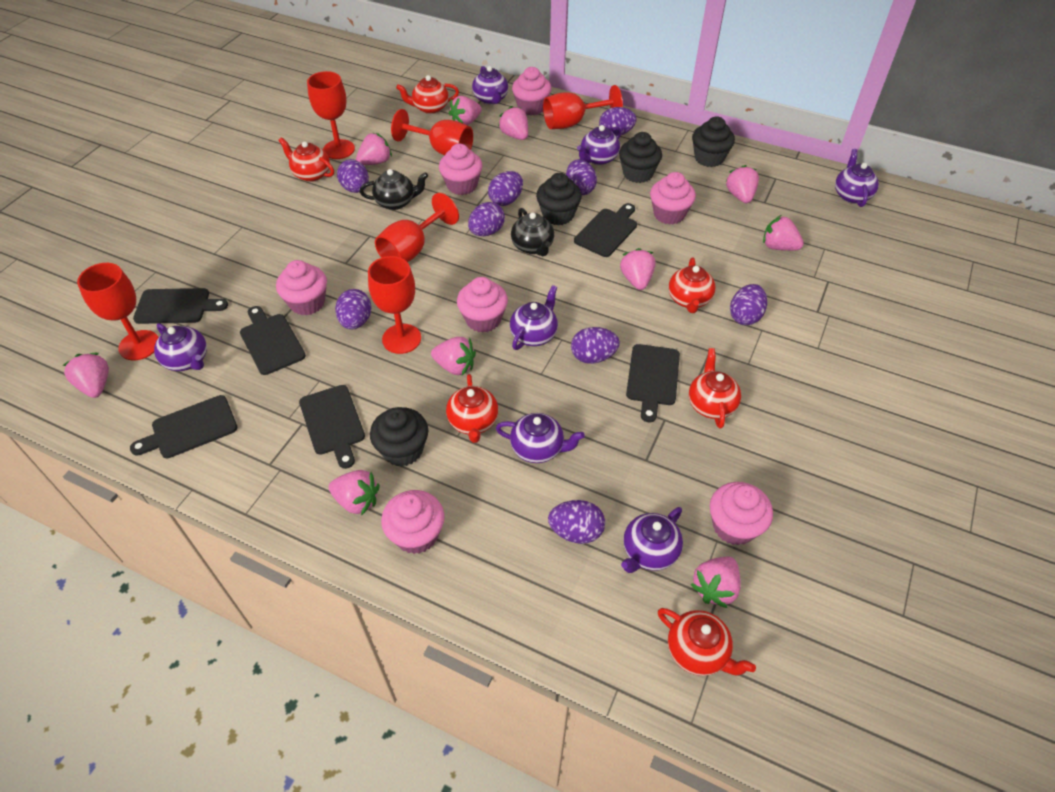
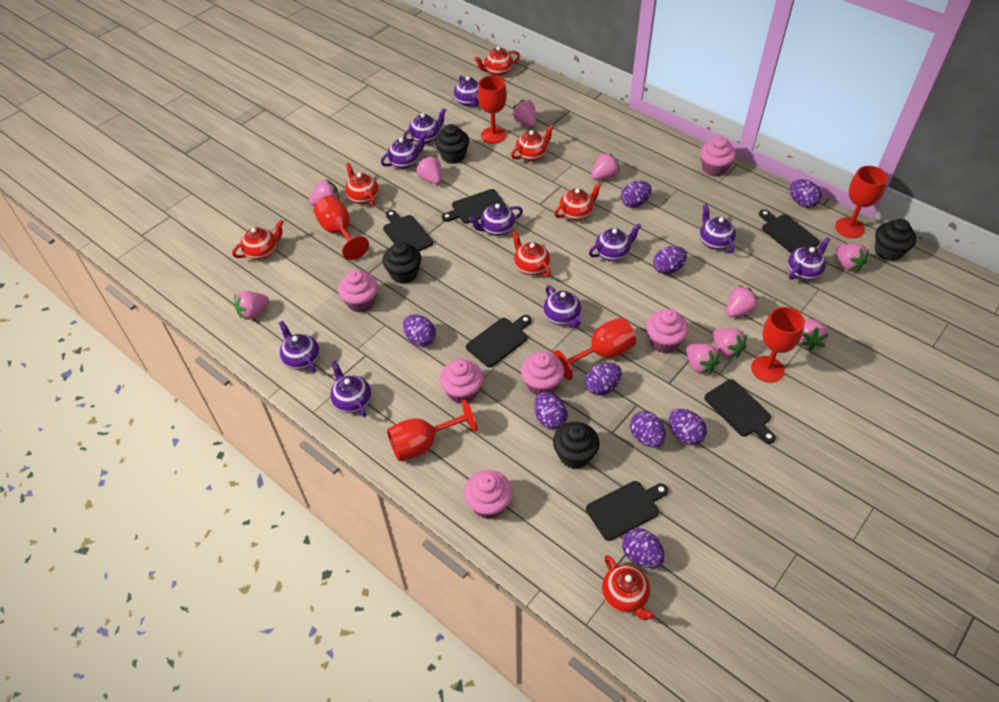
black teapot: [360,169,428,210] [511,208,554,256] = 2 -> none = 0
pink cupcake: [276,260,327,316] [381,490,445,554] [439,144,483,195] [457,277,508,333] [512,67,552,115] [650,172,696,225] [710,482,773,545] = 7 -> [338,270,378,313] [440,360,483,404] [464,470,512,519] [521,352,564,396] [646,309,689,353] [700,136,736,177] = 6
purple teapot: [154,323,207,371] [472,66,508,104] [496,413,585,463] [510,285,558,350] [577,125,621,165] [621,507,683,573] [835,149,879,207] = 7 -> [279,321,320,372] [330,361,371,417] [381,133,426,169] [403,108,446,144] [454,75,479,107] [469,204,523,236] [543,285,583,328] [589,223,641,261] [700,204,736,253] [788,237,830,280] = 10
red teapot: [278,137,334,182] [396,75,459,114] [446,374,498,443] [658,608,756,676] [669,257,716,313] [689,348,741,429] = 6 -> [232,220,283,260] [345,163,379,206] [474,46,520,76] [511,125,554,162] [512,231,551,277] [554,183,602,221] [602,555,654,620] = 7

